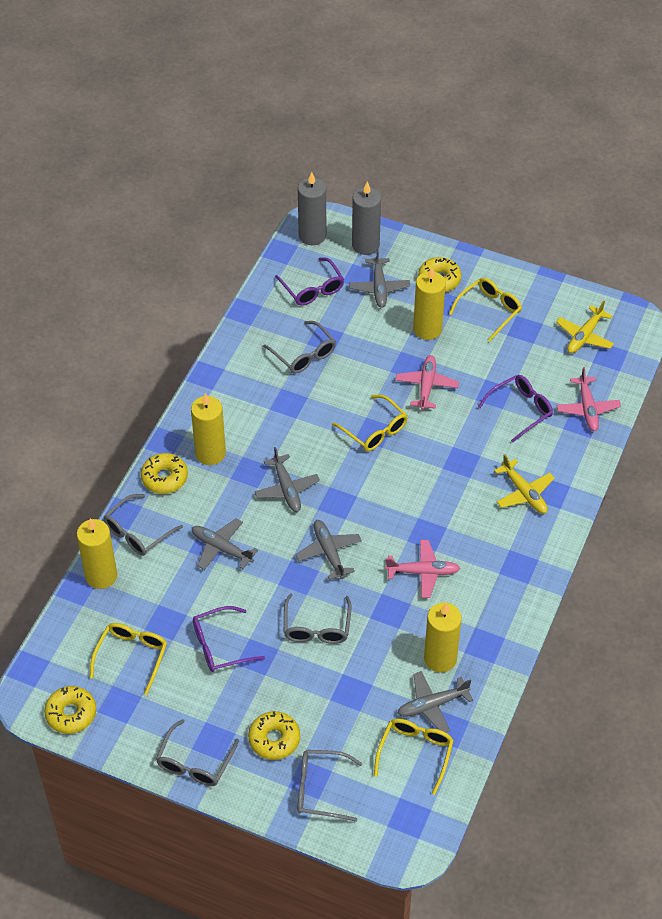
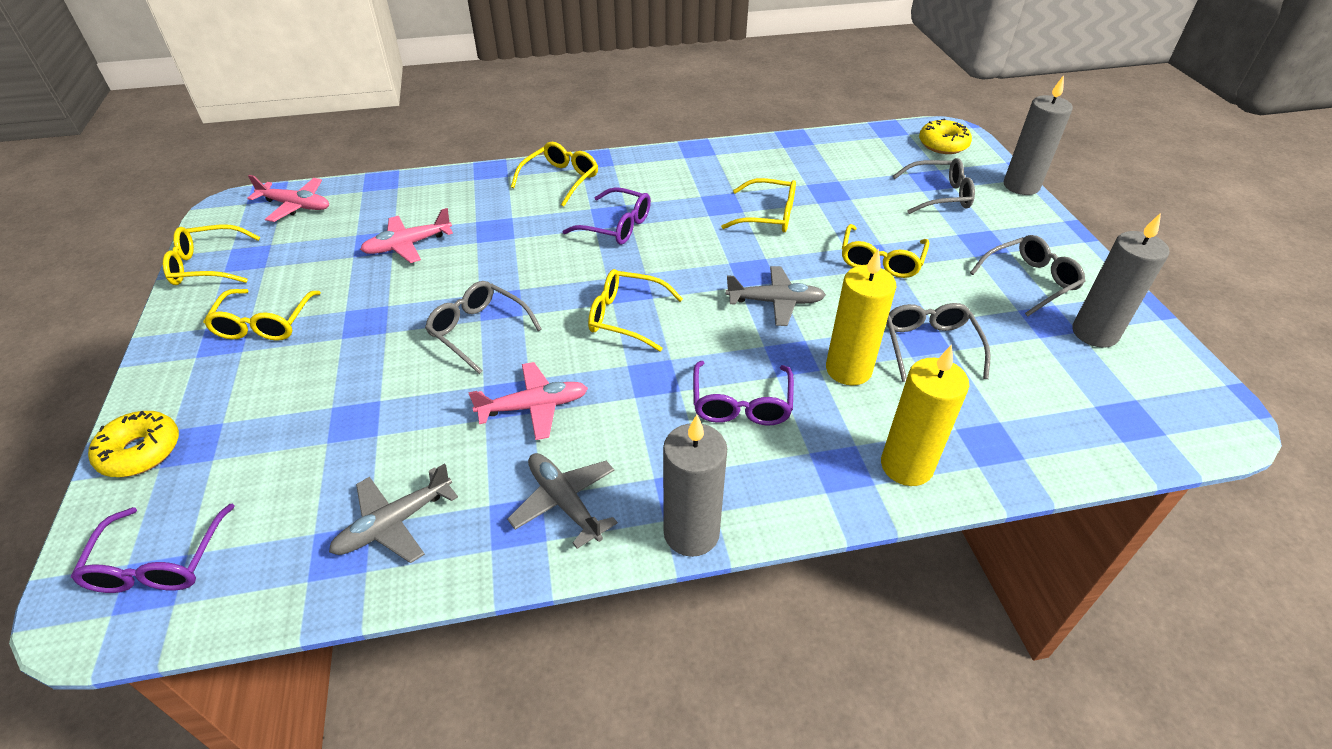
grey candle: [298,172,326,245] [352,182,381,255] = 2 -> [663,415,727,557] [1004,75,1073,195] [1073,213,1169,348] = 3
grey glasses: [103,494,183,556] [156,719,239,786] [263,321,336,374] [284,593,352,644] [298,750,362,822] = 5 -> [425,281,542,374] [886,303,991,382] [893,158,975,214] [970,235,1086,317] = 4
grey plane: [192,519,258,570] [254,447,320,512] [295,520,362,580] [349,248,410,308] [397,671,473,732] = 5 -> [329,463,458,563] [507,453,618,549] [726,266,826,326] = 3
yellow candle: [77,518,117,589] [191,393,226,465] [413,267,446,340] [424,602,462,672] = 4 -> [826,249,896,386] [881,345,969,486] = 2
yellow donut: [44,686,96,734] [141,453,188,494] [248,711,300,760] [418,257,461,292] = 4 -> [88,411,179,477] [919,119,972,154] = 2
yellow glasses: [90,623,167,695] [332,395,408,451] [374,718,454,795] [449,278,522,342] = 4 -> [163,224,260,285] [203,289,321,341] [511,142,598,207] [588,269,683,352] [721,178,796,232] [842,224,929,278] = 6
yellow plane: [494,454,555,514] [556,300,614,353] = 2 -> none = 0

